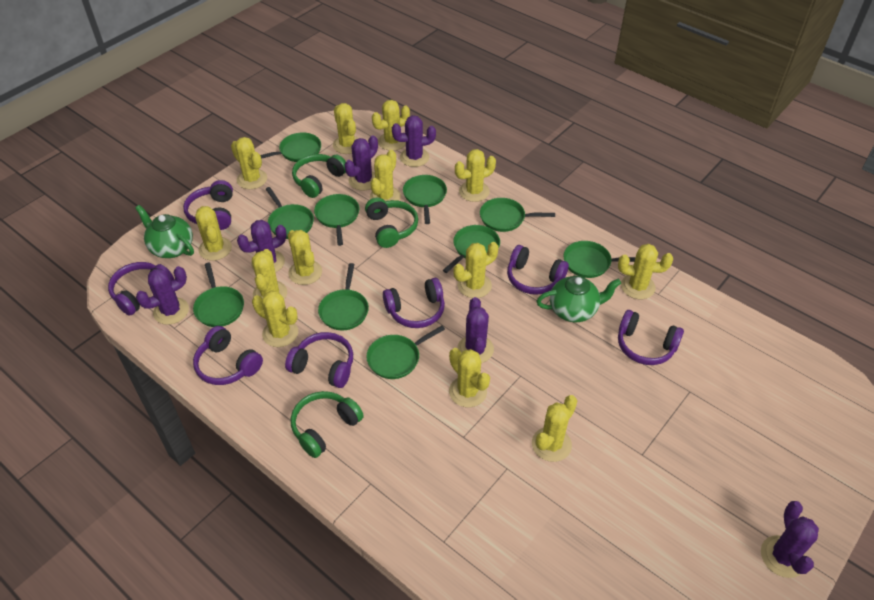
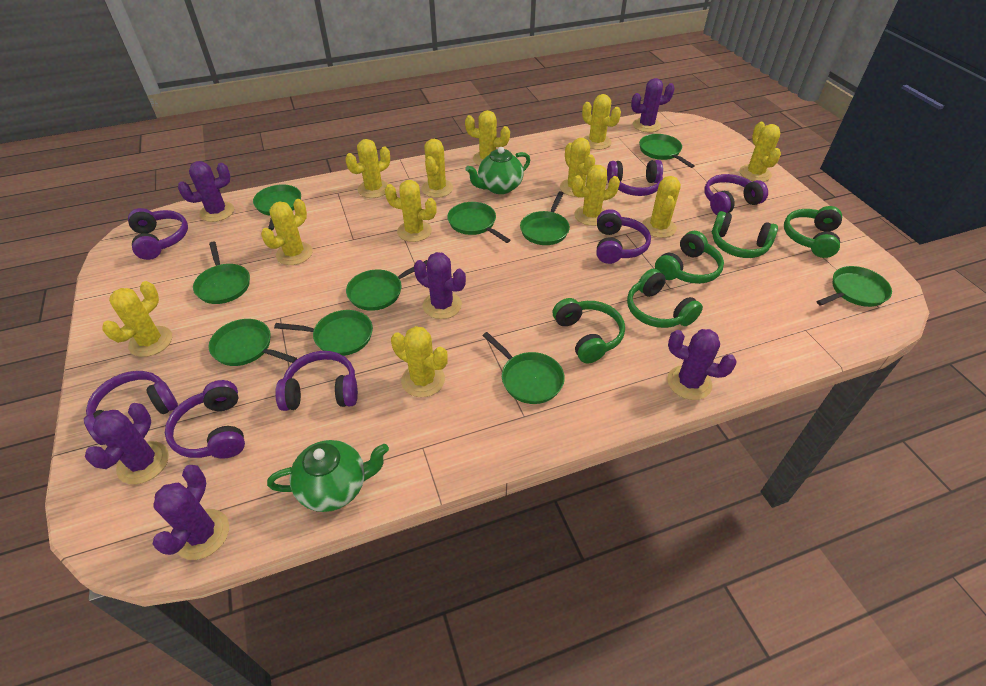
green headphones: [291,391,364,458] [292,154,346,198] [365,197,418,248] = 3 -> [553,298,625,363] [627,269,703,328] [655,231,724,284] [712,211,778,258] [784,206,842,258] = 5
yellow cactus: [195,206,232,261] [231,137,267,189] [252,249,287,299] [252,291,298,347] [288,230,322,285] [333,103,359,154] [370,150,401,201] [372,100,410,151] [449,348,490,407] [453,242,498,298] [455,149,496,202] [532,395,577,462] [618,244,673,299] = 13 -> [102,281,172,357] [261,199,313,265] [345,139,390,198] [385,180,437,242] [391,326,448,397] [421,139,453,198] [465,110,510,166] [560,138,595,197] [572,165,620,226] [582,94,621,150] [642,176,681,238] [740,122,781,182] = 12

